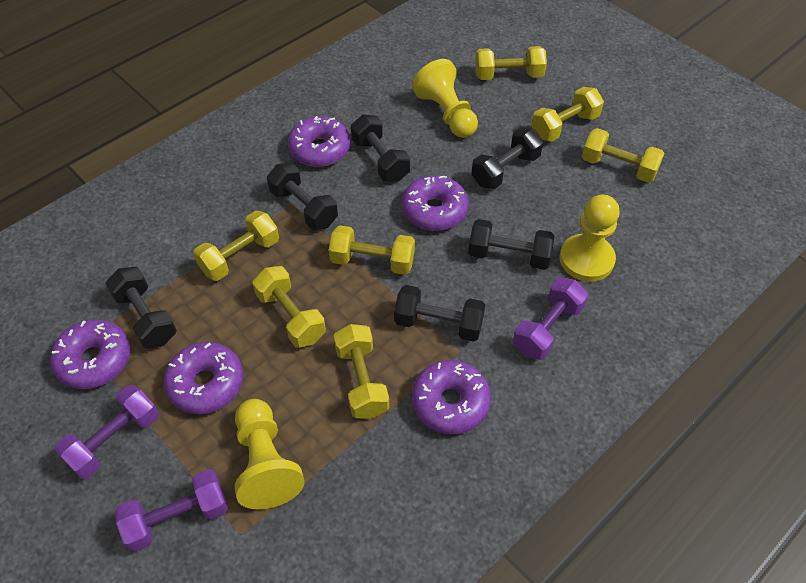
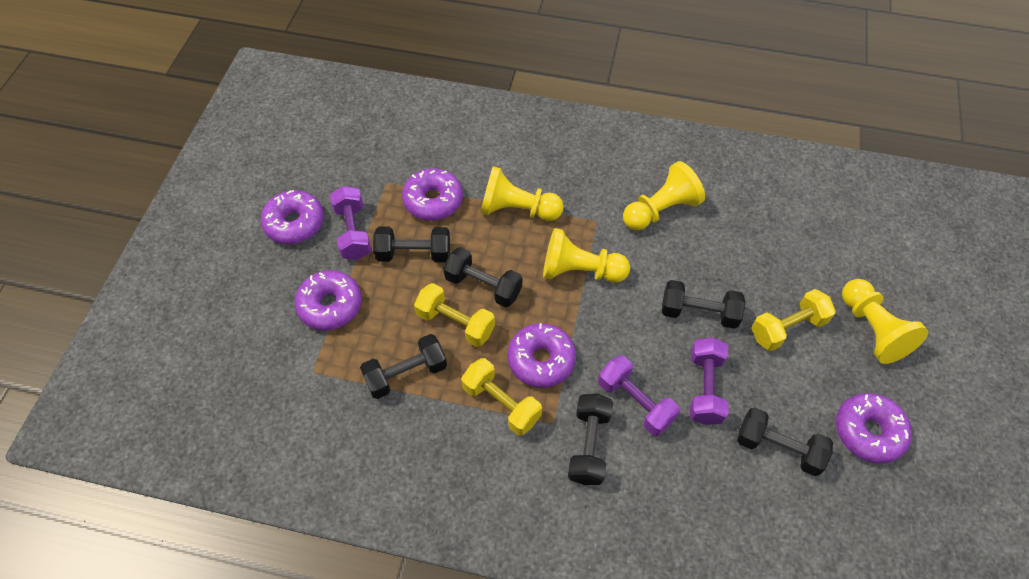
yellow dumbbell: [193,211,279,281] [252,266,326,348] [329,225,415,275] [334,324,389,419] [475,46,547,80] [532,87,604,142] [582,128,665,183] = 7 -> [414,283,495,347] [461,358,542,436] [751,289,836,351] = 3
yellow pawn: [235,399,305,510] [412,59,478,138] [560,194,620,282] = 3 -> [481,166,564,221] [543,228,630,283] [623,161,705,230] [842,279,928,364] = 4

